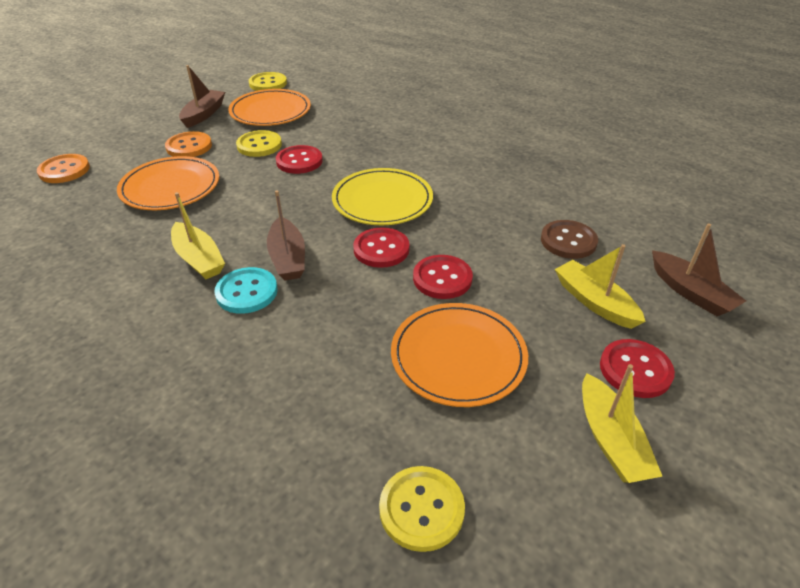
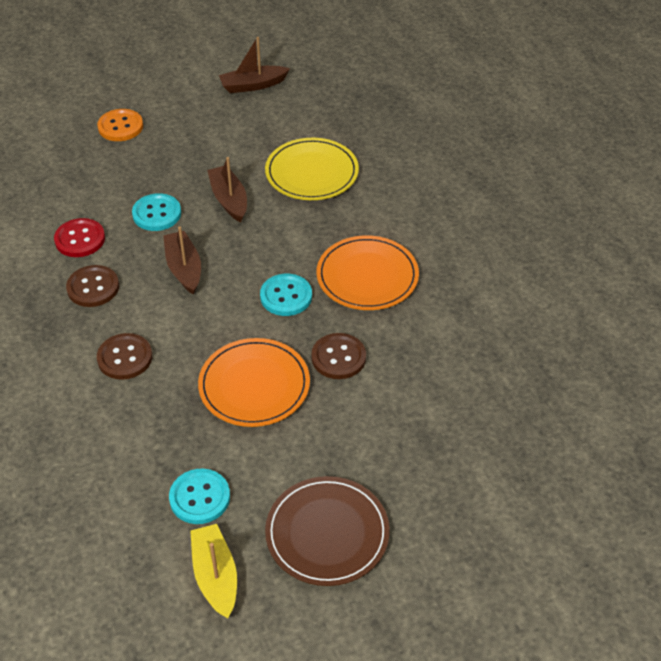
brown button: [541,220,598,259] = 1 -> [66,265,119,307] [97,333,152,380] [311,333,366,379] = 3
brown plate: none = 0 -> [265,476,390,586] = 1
orange button: [37,154,90,183] [165,131,212,157] = 2 -> [97,109,143,141] = 1
orange plate: [117,156,219,210] [228,89,311,126] [391,303,528,407] = 3 -> [198,338,310,427] [316,235,419,310] = 2
red button: [276,145,323,174] [353,227,410,268] [413,255,473,299] [600,339,675,398] = 4 -> [54,218,105,257] = 1
turquoise button: [215,267,278,314] = 1 -> [132,193,181,231] [169,469,230,524] [260,274,312,316] = 3
yellow boat: [171,192,225,279] [555,244,646,329] [582,364,663,483] = 3 -> [190,524,237,618] = 1
yellow button: [236,130,282,157] [249,72,287,91] [379,466,465,552] = 3 -> none = 0

